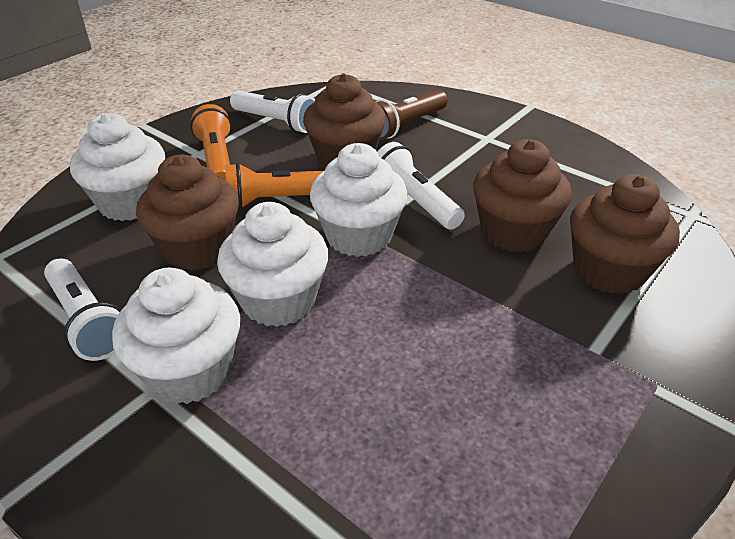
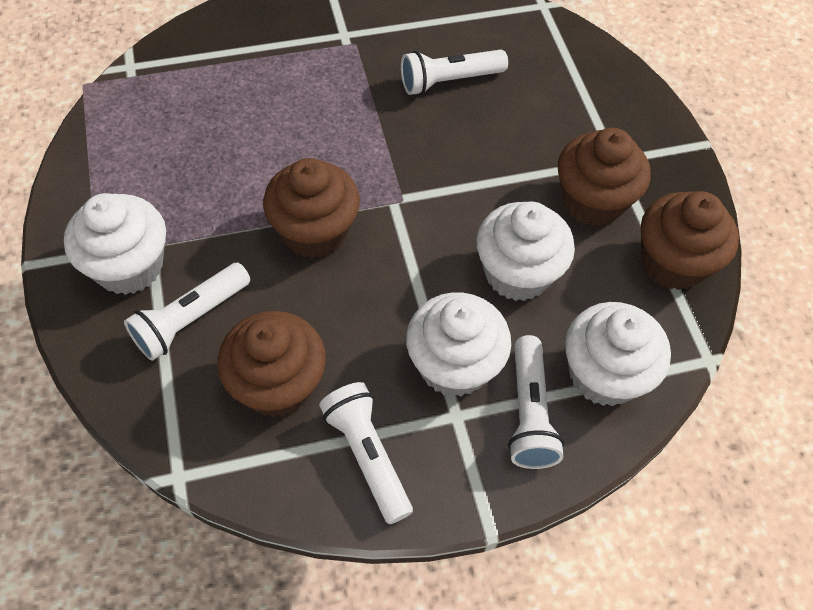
brown flashlight: [376,90,448,140] = 1 -> none = 0
orange flashlight: [190,104,232,180] [225,163,323,209] = 2 -> none = 0
white flashlight: [44,258,121,361] [230,90,315,133] [377,142,465,230] = 3 -> [124,263,250,361] [319,382,413,524] [401,50,508,95] [508,335,564,469] = 4

